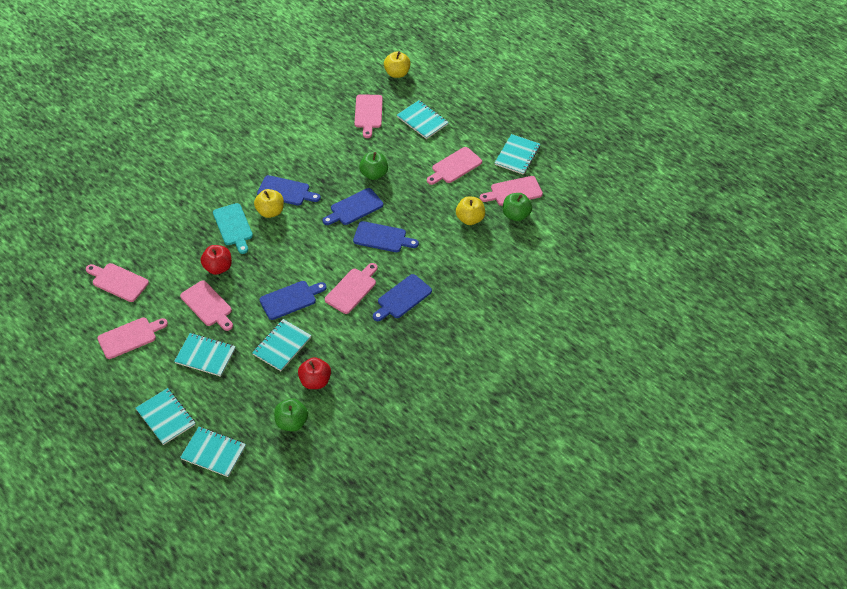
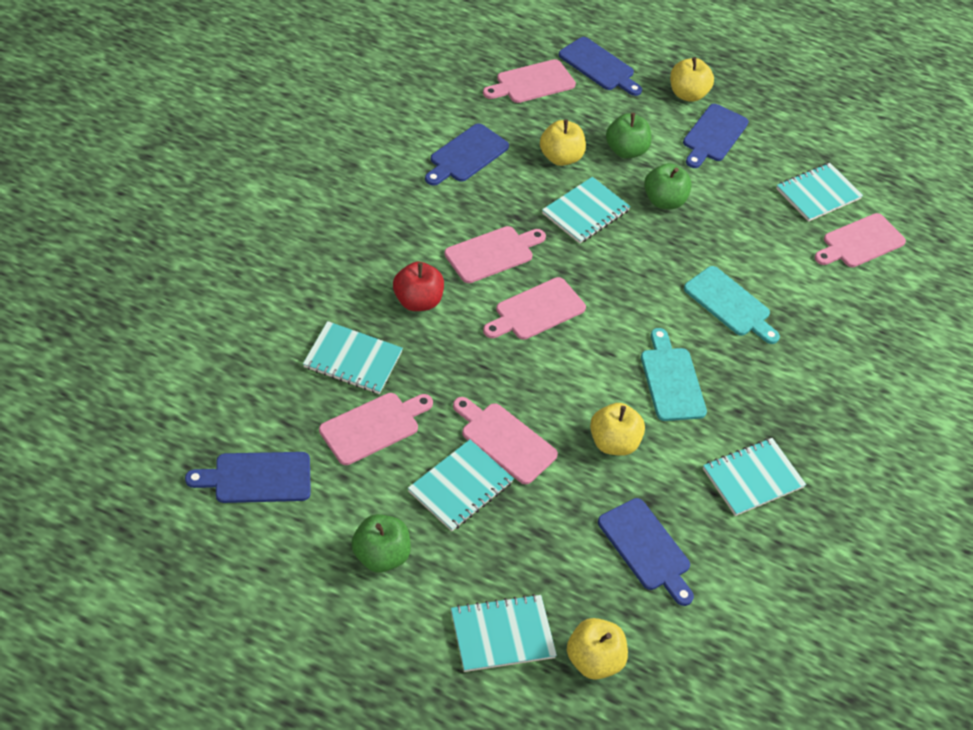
pink cutting board: [86,263,149,302] [97,317,168,359] [180,280,233,331] [325,263,378,314] [355,94,383,138] [427,147,482,185] [480,176,543,206] = 7 -> [319,393,433,465] [444,226,546,283] [453,397,558,484] [483,59,576,103] [483,277,586,340] [814,213,906,267] = 6
red apple: [201,245,232,275] [298,357,331,389] = 2 -> [393,262,444,311] = 1
turquoise cutting board: [213,203,253,254] = 1 -> [641,328,707,421] [684,266,780,344] = 2
yellow apple: [254,189,284,218] [384,51,411,78] [456,196,485,225] = 3 -> [540,119,586,166] [567,618,628,680] [590,403,645,456] [670,57,714,102] = 4

